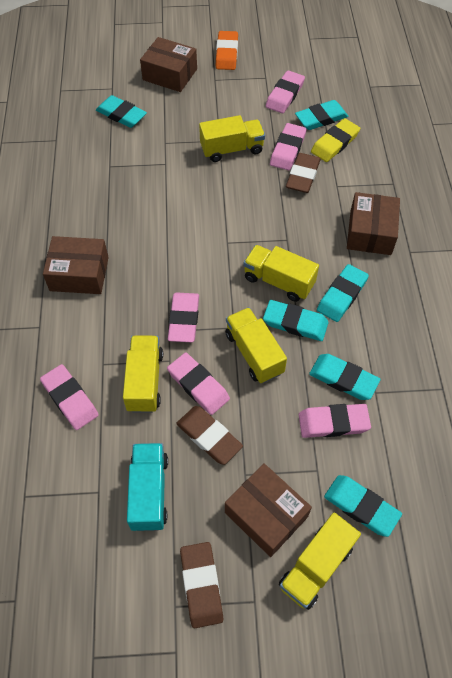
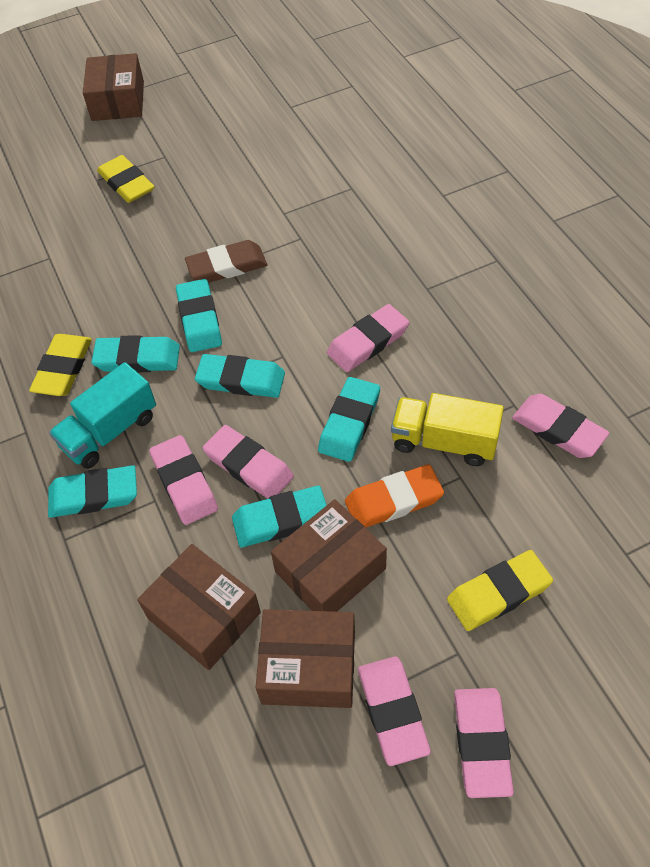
brown eraser: [176,406,243,465] [180,542,223,628] [286,153,321,193] = 3 -> [185,240,267,283] = 1
yellow eraser: [311,118,360,162] = 1 -> [29,334,92,396] [97,155,154,203] [447,550,553,631] = 3
yellow truck: [123,336,163,413] [199,115,265,162] [225,307,287,383] [243,245,319,302] [279,512,361,610] = 5 -> [391,393,504,466] = 1

